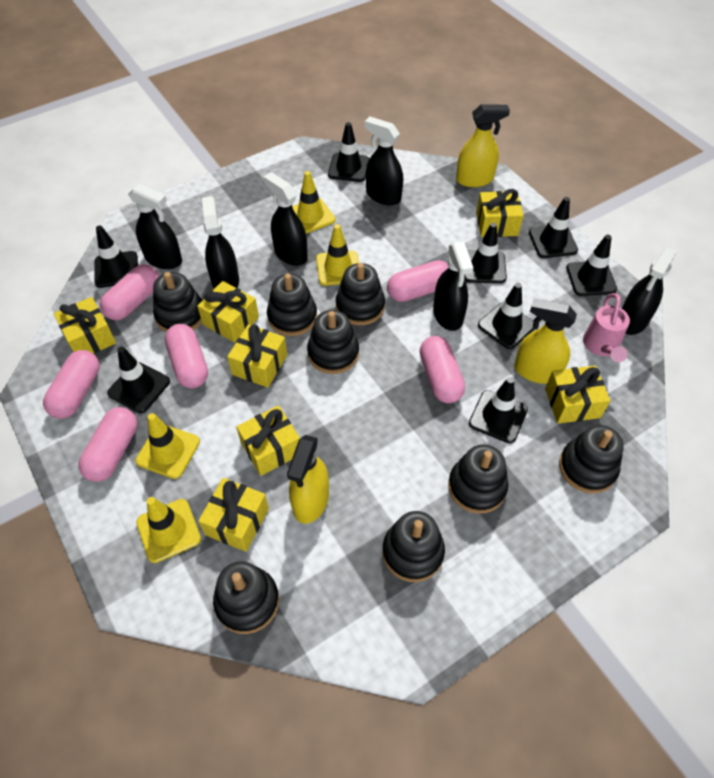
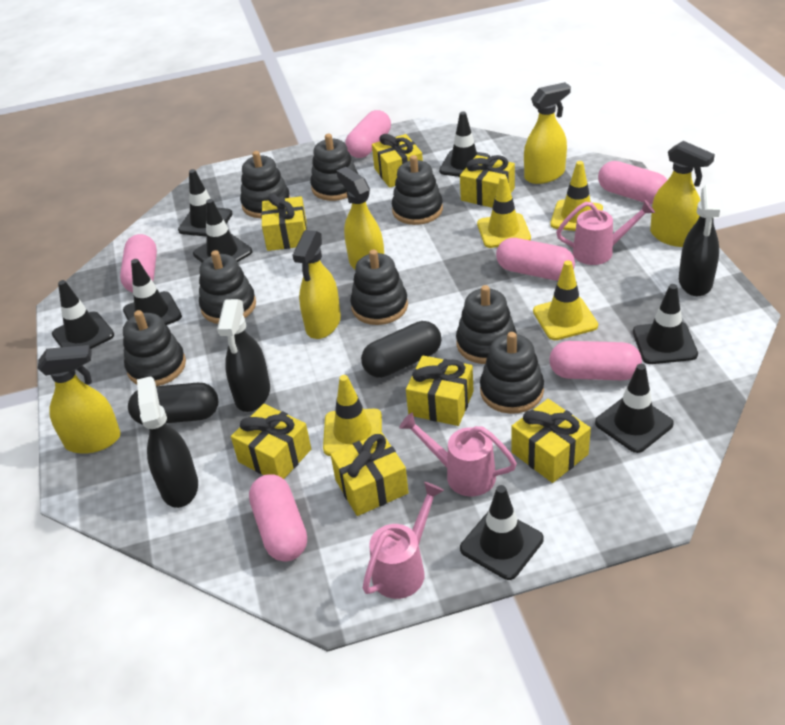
black capsule: none = 0 -> [128,383,218,425] [361,321,441,378] = 2
black spray bottle: [128,183,182,269] [202,196,239,289] [263,172,308,266] [365,117,403,205] [433,242,473,331] [622,247,677,335] = 6 -> [137,376,198,508] [217,299,270,412] [679,185,720,296] = 3
pink watering can: [583,293,630,362] = 1 -> [363,482,444,599] [399,413,517,496] [556,200,655,265] = 3
yellow spray bottle: [287,435,329,524] [456,104,510,187] [514,298,577,384] = 3 -> [38,345,121,454] [292,230,341,339] [336,167,384,269] [524,82,571,184] [650,141,715,247] = 5

